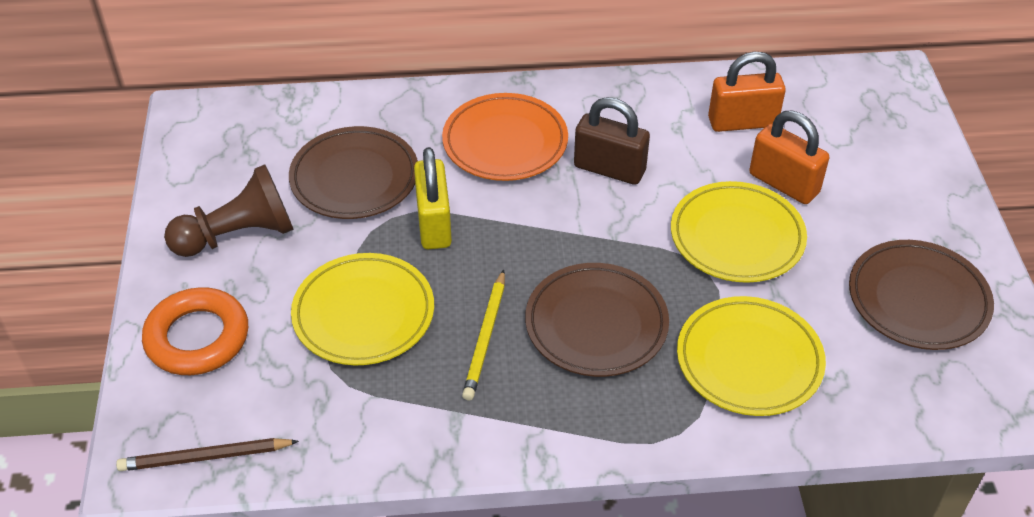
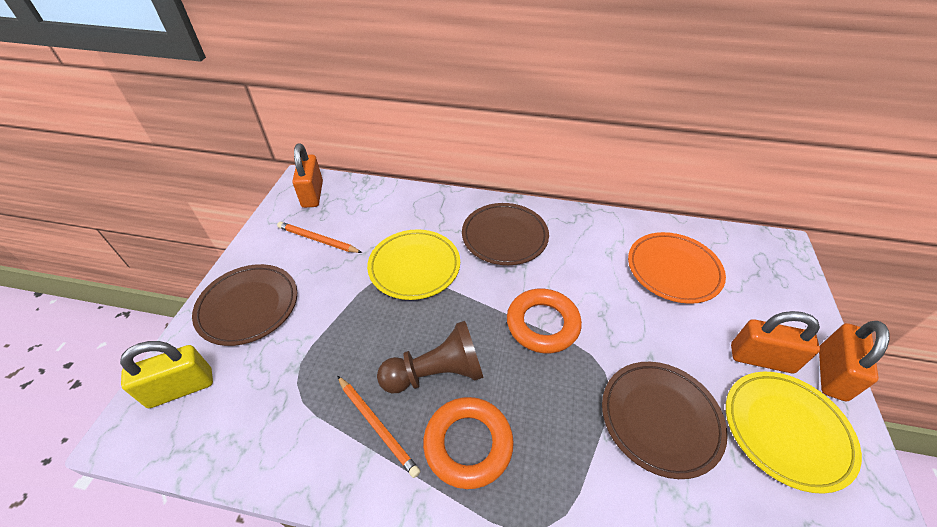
brown padlock: [574,97,650,185] = 1 -> none = 0
brown pencil: [116,438,299,471] = 1 -> none = 0
orange padlock: [708,52,786,132] [749,111,829,204] = 2 -> [292,144,323,208] [731,311,820,373] [819,321,890,402] = 3
orange pencil: none = 0 -> [277,222,362,253] [337,376,420,478] = 2
orange ring: [142,287,248,375] = 1 -> [423,397,514,489] [507,289,582,353] = 2
yellow pencil: [462,270,505,400] = 1 -> none = 0
yellow plate: [291,253,434,365] [671,181,807,283] [677,296,826,416] = 3 -> [367,229,460,300] [726,372,862,494] = 2

